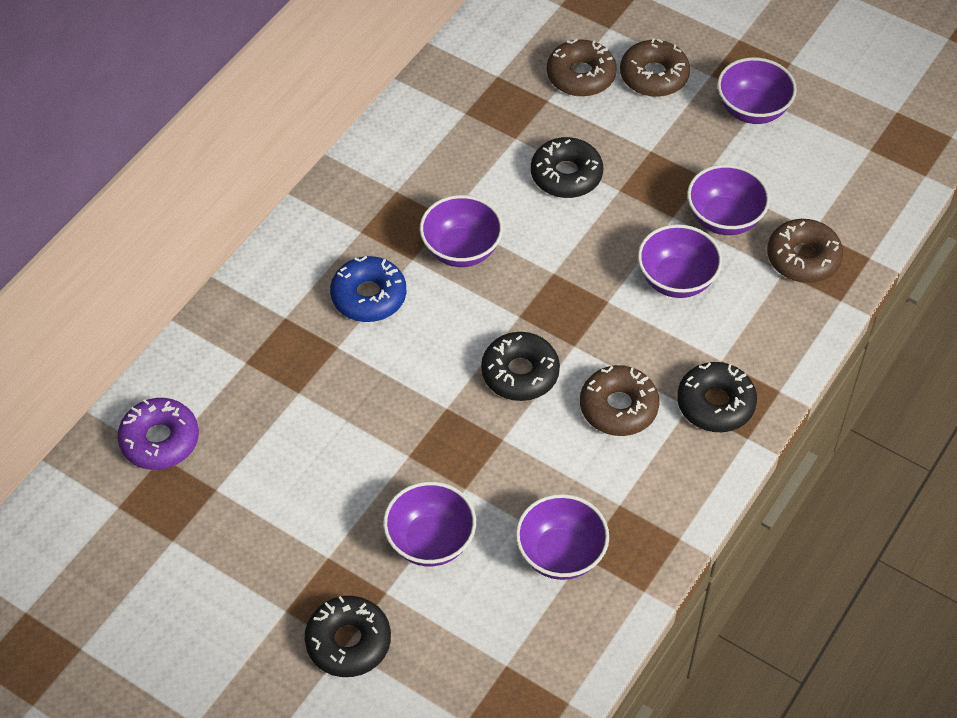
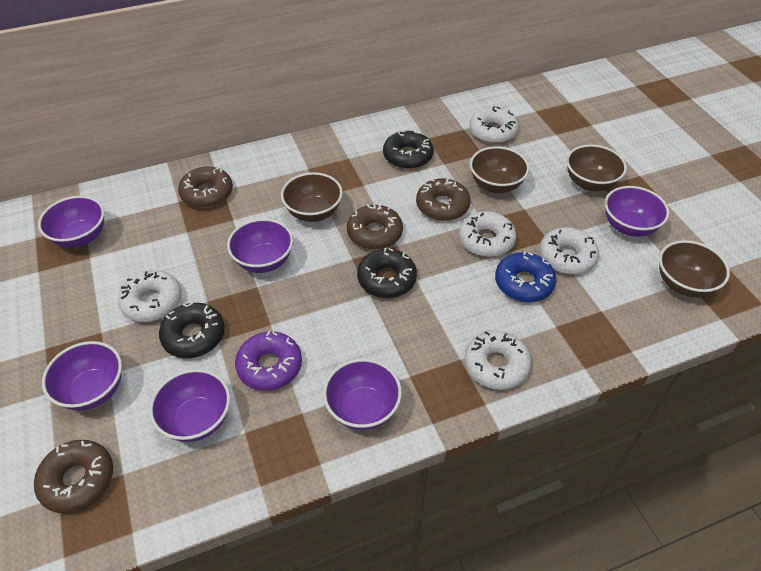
black donut: [305,596,391,677] [481,332,560,401] [531,137,603,198] [677,362,757,432] = 4 -> [159,302,225,358] [357,248,417,298] [383,130,433,169] = 3
brown bowl: none = 0 -> [281,172,343,222] [470,146,530,193] [566,145,627,191] [659,240,730,297] = 4
white donut: none = 0 -> [118,270,182,322] [459,211,516,257] [464,331,531,390] [469,106,519,144] [540,227,599,275] = 5

